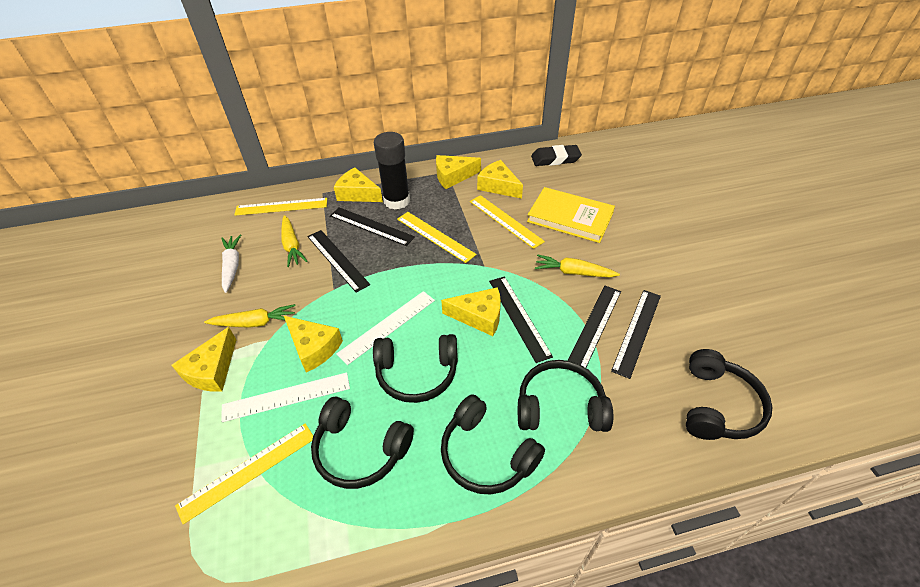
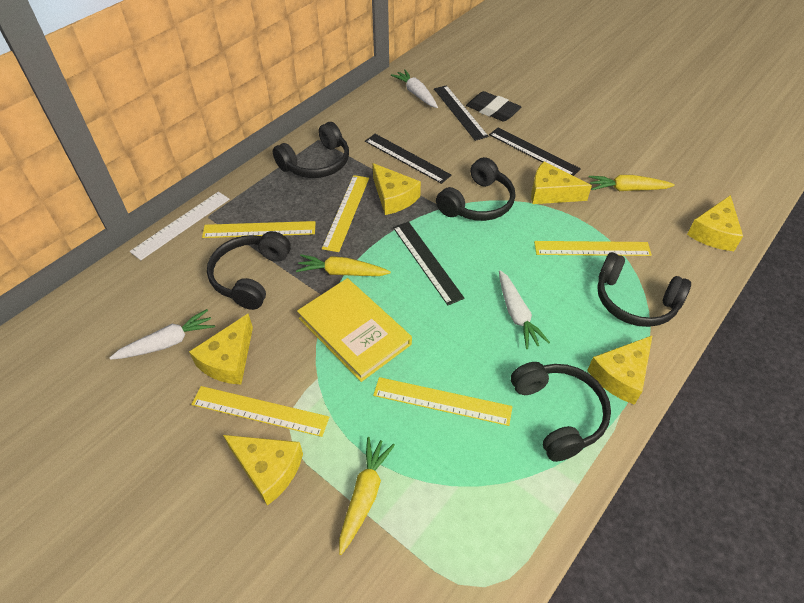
black glue stick: [374,132,410,210] = 1 -> none = 0
black ruler: [308,230,370,293] [330,207,415,246] [489,276,553,363] [568,286,621,368] [611,290,661,379] = 5 -> [365,134,452,184] [393,222,465,305] [434,85,489,141] [489,128,581,176] = 4
white carrot: [221,234,241,293] = 1 -> [110,309,215,360] [391,69,438,108] [499,270,550,349] = 3
white ruler: [222,372,350,422] [336,291,435,365] = 2 -> [130,192,230,260] = 1
yellow ruler: [175,423,313,524] [234,198,327,216] [397,212,476,263] [470,195,545,249] = 4 -> [191,386,329,437] [202,221,316,238] [322,175,369,252] [373,377,512,426] [534,241,652,256] = 5

